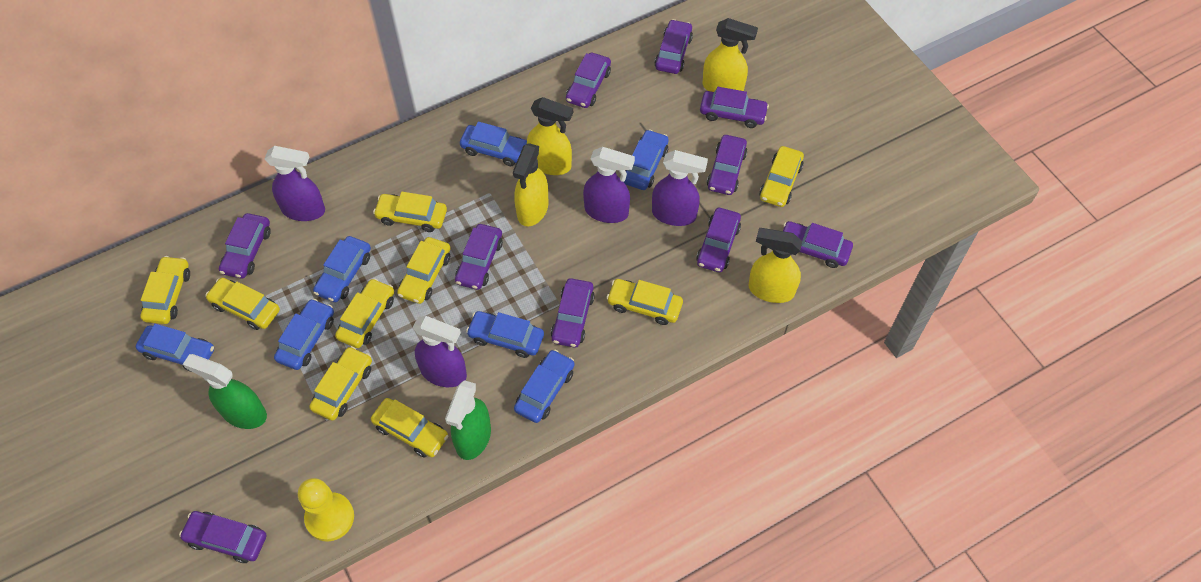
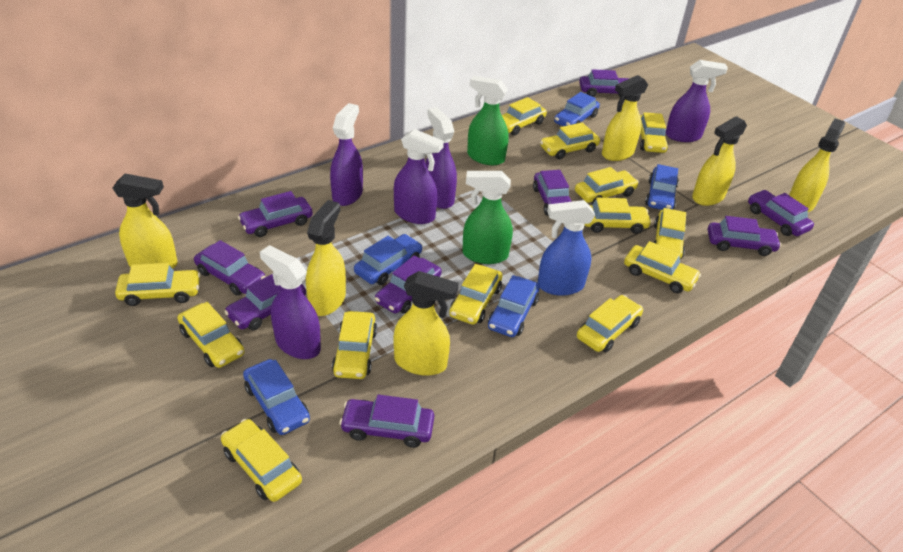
blue car: [136,324,214,372] [274,299,334,370] [313,236,371,302] [460,122,527,166] [466,311,544,358] [514,350,575,423] [624,129,669,190] = 7 -> [243,359,310,435] [354,234,423,285] [488,275,540,337] [554,92,600,126] [645,164,679,210] = 5
blue spray bottle: none = 0 -> [538,200,595,296] = 1
purple car: [179,511,266,563] [219,213,271,279] [455,224,503,290] [551,278,595,348] [566,52,611,108] [654,19,693,74] [696,208,741,272] [700,87,769,128] [707,135,747,195] [783,221,853,268] = 10 -> [194,240,265,296] [224,274,306,330] [238,191,313,237] [339,395,434,448] [375,255,442,314] [533,170,572,216] [579,69,629,98] [708,216,781,256] [748,190,814,236] = 9
purple spray bottle: [265,146,325,221] [413,316,467,387] [583,147,635,223] [652,150,708,226] = 4 -> [260,245,321,359] [330,103,363,206] [394,129,444,224] [425,107,457,209] [665,60,728,142] = 5
yellow car: [140,256,190,324] [205,278,280,330] [309,346,372,421] [335,278,394,348] [371,398,448,458] [373,192,447,232] [397,237,451,304] [607,279,683,325] [759,146,804,207] = 9 -> [115,263,201,306] [177,302,245,368] [221,419,302,502] [332,311,377,379] [449,264,502,325] [502,97,547,136] [540,122,600,159] [575,167,639,204] [577,295,643,352] [585,198,652,234] [624,241,701,293] [640,112,668,153] [653,208,687,259] = 13
yellow pawn: [298,478,354,542] = 1 -> none = 0
yellow spray bottle: [513,143,549,226] [527,97,573,175] [702,18,758,92] [749,228,802,303] = 4 -> [112,174,178,269] [306,200,346,316] [393,271,459,376] [602,75,648,161] [692,116,747,206] [789,118,845,212] = 6

